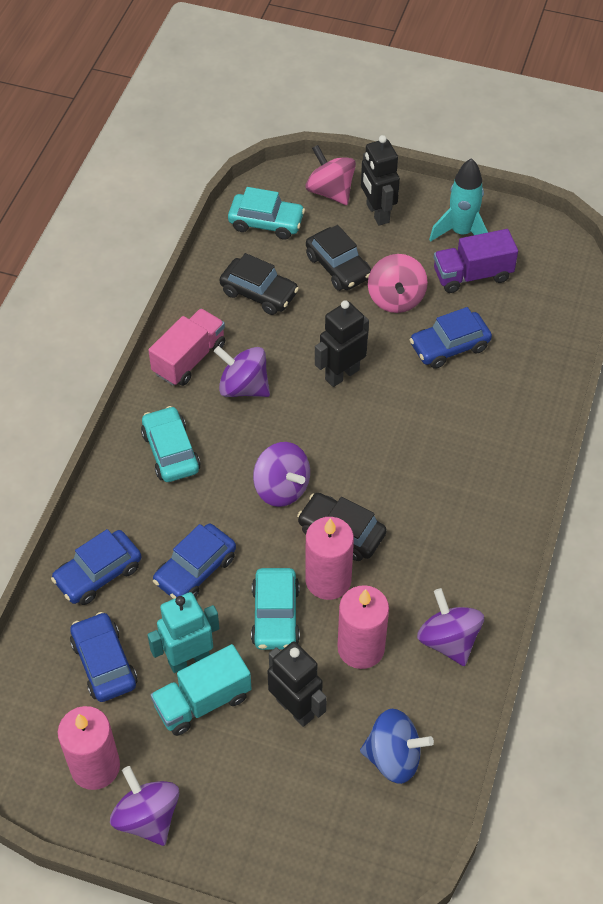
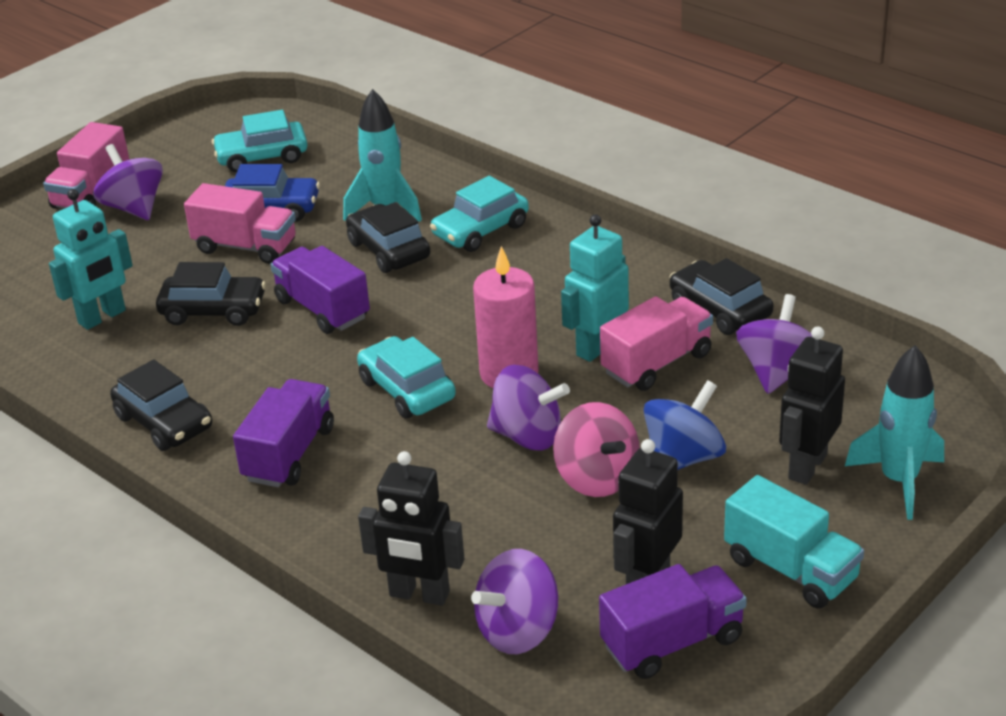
black car: [219,253,299,315] [297,493,386,561] [306,225,371,291] = 3 -> [110,359,212,451] [156,262,266,326] [346,202,430,273] [670,258,774,335] = 4
blue car: [51,529,141,605] [70,612,137,702] [153,524,236,599] [410,307,492,369] = 4 -> [225,164,320,222] = 1
pink candle: [58,706,120,790] [305,517,354,600] [337,585,389,669] = 3 -> [473,246,538,388] = 1
pink spinning top: [306,145,356,205] [368,254,428,313] = 2 -> [553,402,640,497] = 1
pink truck: [148,309,225,386] = 1 -> [43,122,129,209] [184,183,296,264] [600,296,713,391] = 3
purple truck: [434,229,518,293] = 1 -> [233,379,334,487] [270,246,370,334] [599,564,747,679] = 3
turquoise robot: [147,592,219,673] = 1 -> [49,189,133,330] [561,214,629,362] = 2
turquoise rocket: [429,158,488,242] = 1 -> [343,89,422,222] [845,345,944,520] = 2

